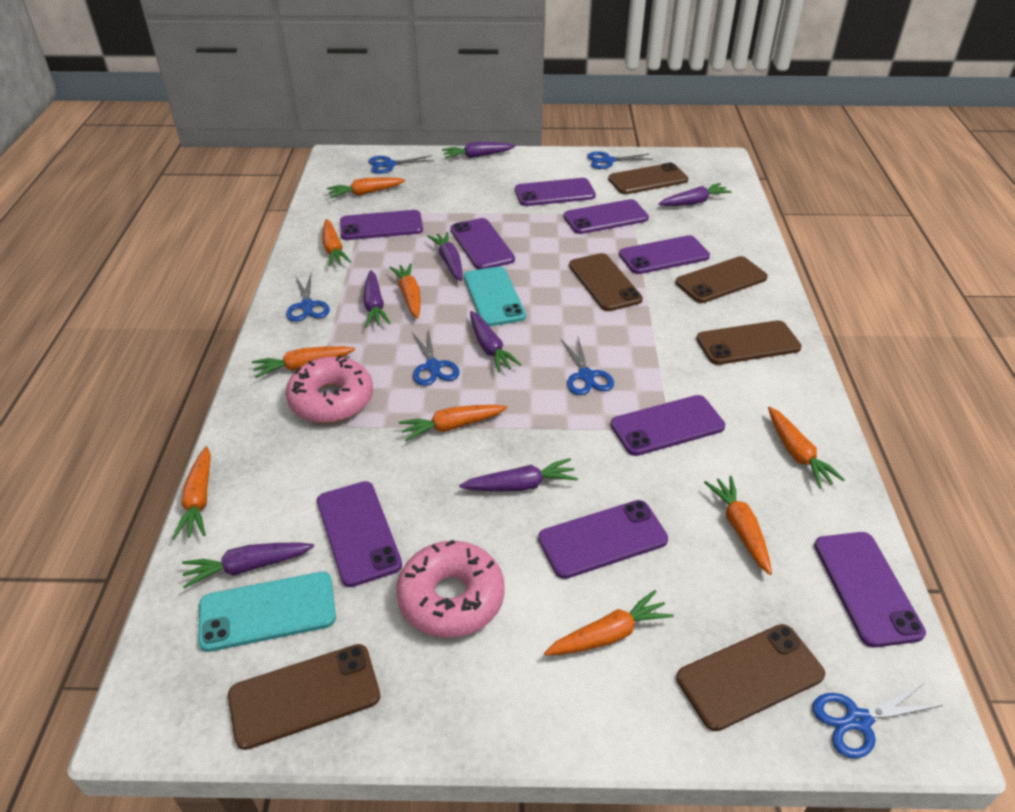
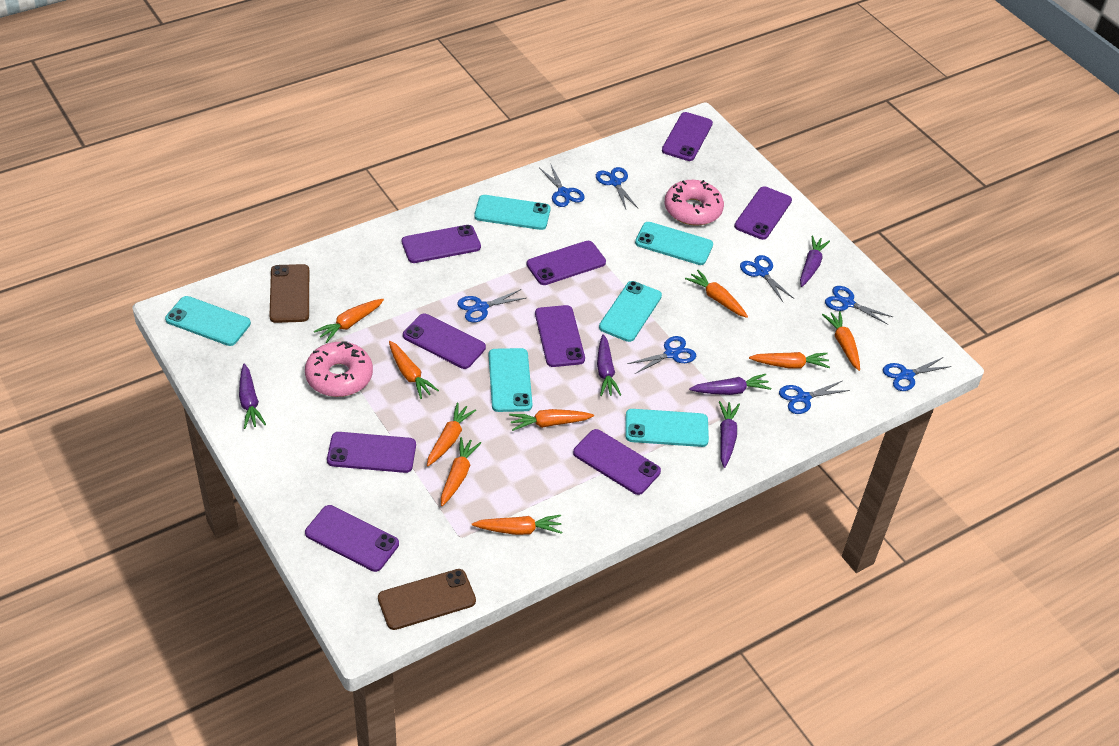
blue scissors: [286,274,330,322] [368,155,434,174] [412,328,460,386] [561,337,614,395] [587,151,653,169] [812,683,942,758] = 6 -> [457,289,526,322] [540,165,585,207] [596,167,638,209] [627,336,696,374] [740,255,794,302] [779,381,850,414] [825,286,893,325] [883,357,951,391] = 8
brown phone: [228,644,380,750] [569,253,643,311] [608,162,688,194] [676,256,768,303] [676,624,825,731] [696,320,802,365] = 6 -> [269,264,309,323] [378,569,476,630] = 2
purple carrot: [182,543,314,588] [363,270,391,327] [427,232,463,281] [442,142,515,158] [459,458,578,491] [470,311,522,372] [658,183,732,206] = 7 -> [239,364,266,429] [597,334,621,396] [689,374,771,395] [719,401,740,468] [800,236,830,287] = 5
turquoise phone: [198,572,336,652] [464,267,526,326] = 2 -> [165,296,251,346] [474,195,551,230] [489,348,532,412] [599,281,662,342] [625,409,709,447] [635,222,713,265] = 6

